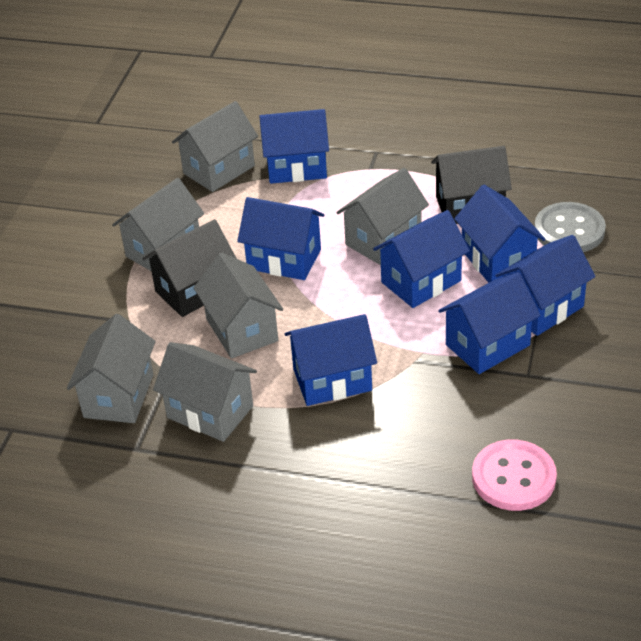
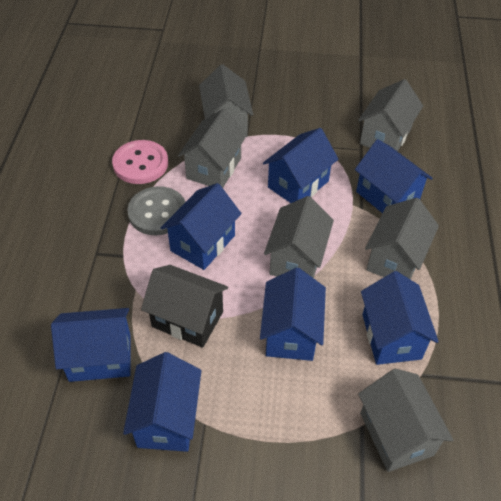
black house: [143,219,237,317] [431,146,512,224] = 2 -> [141,265,228,348] = 1

